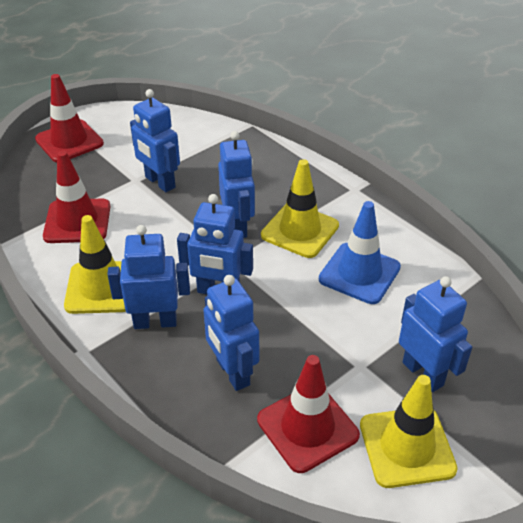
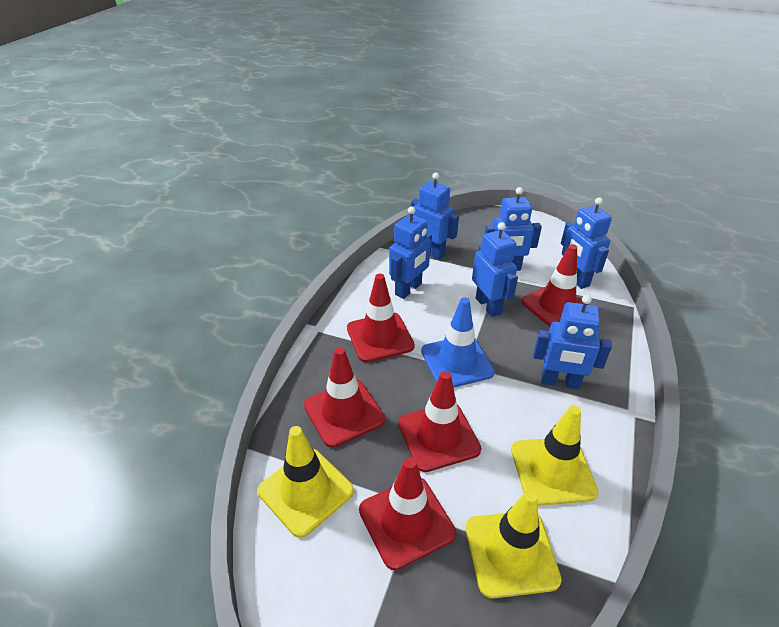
red traffic cone: [35,74,104,162] [43,151,110,243] [257,355,360,473] = 3 -> [304,347,385,448] [347,274,415,362] [359,457,456,570] [398,371,481,472] [521,244,589,327] = 5

